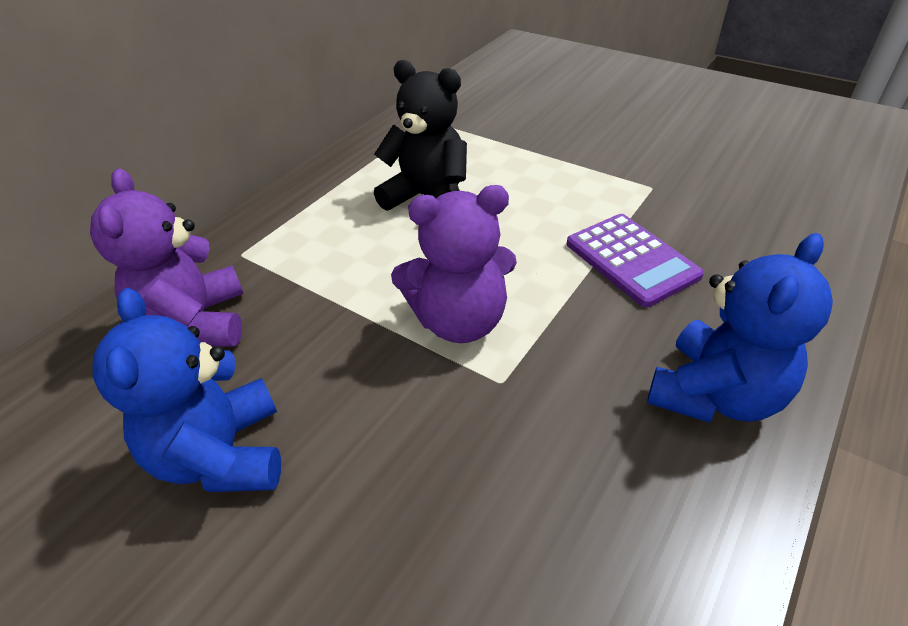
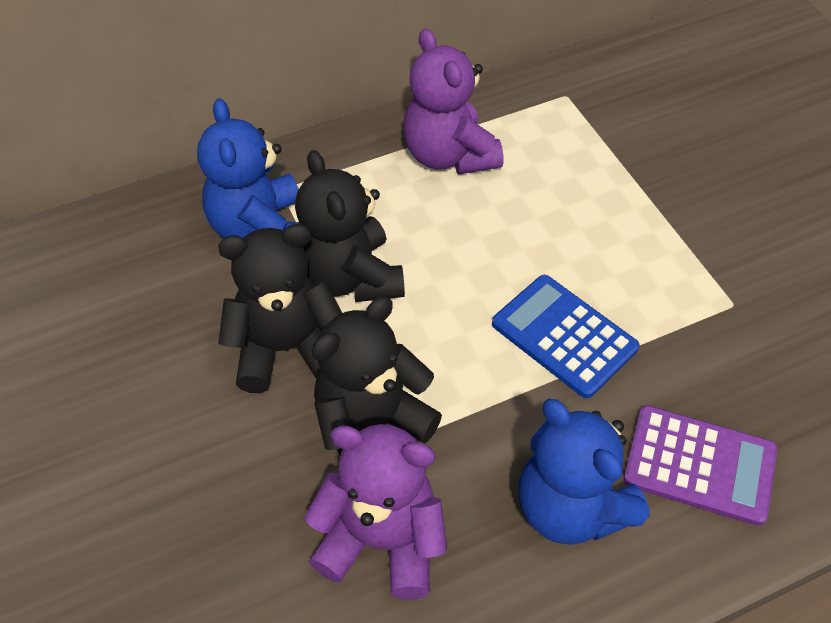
black teddy bear: [374,60,467,211] = 1 -> [218,224,342,393] [295,150,405,302] [312,297,442,455] = 3
blue calculator: none = 0 -> [492,275,640,398] = 1

